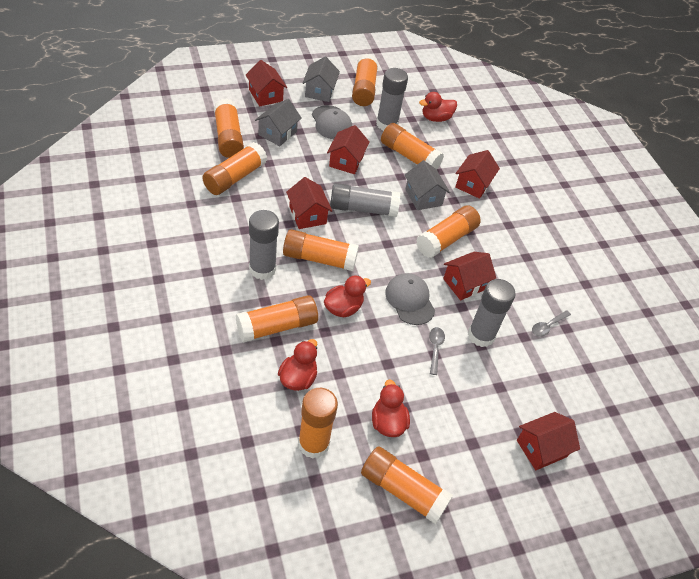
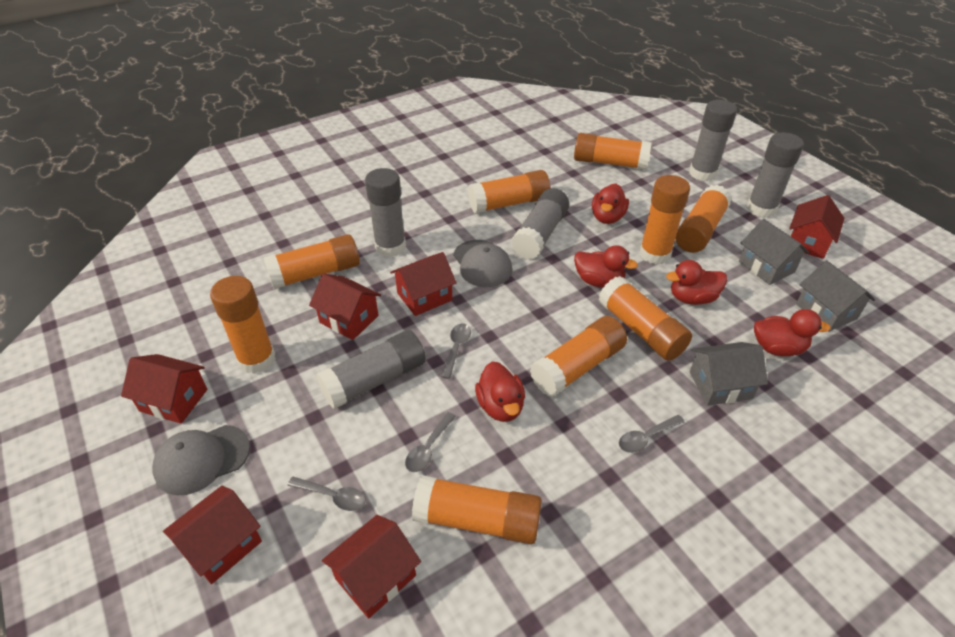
grey glue stick: [249,210,279,280] [330,183,400,217] [376,68,408,130] [468,279,516,347] = 4 -> [317,330,426,409] [365,168,406,257] [511,188,569,259] [689,100,737,181] [747,132,804,218] = 5
grey spoon: [429,327,445,375] [532,310,571,336] = 2 -> [287,477,366,511] [405,412,456,472] [441,323,471,379] [619,415,685,453] = 4
red duck: [278,339,317,391] [324,275,371,317] [372,379,410,437] [419,92,457,122] = 4 -> [475,361,525,422] [574,245,638,288] [592,183,629,224] [666,260,727,305] [754,309,831,357] = 5

